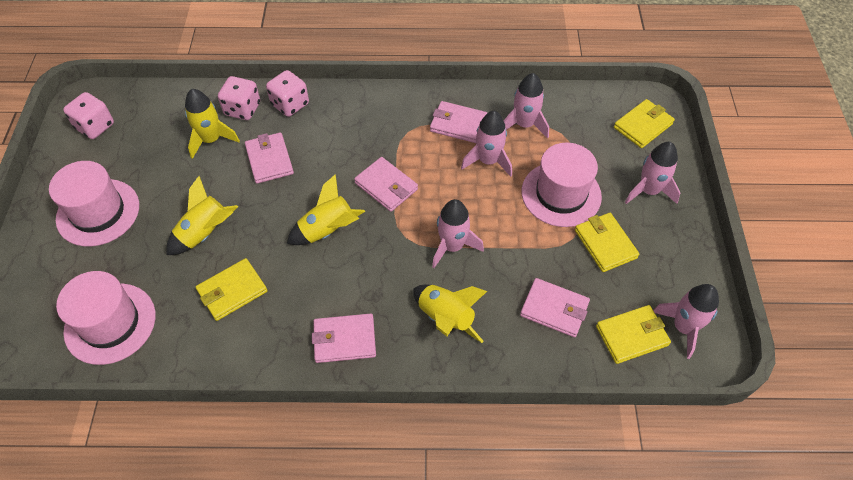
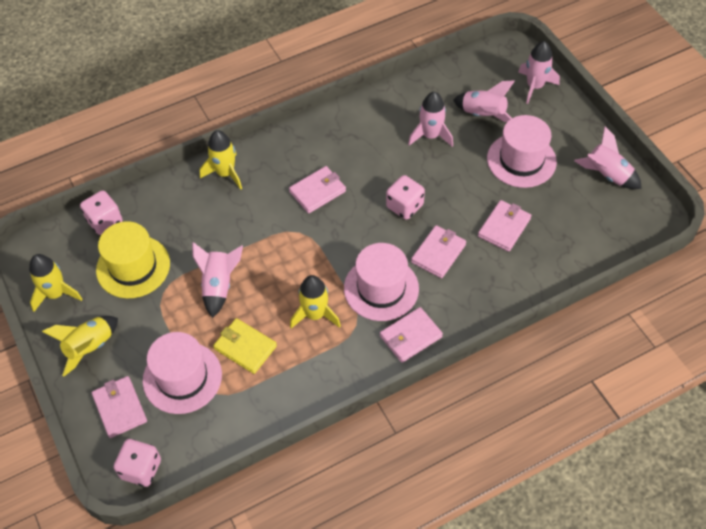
yellow hat: none = 0 -> [96,221,170,298] = 1
yellow wallet: [196,258,267,321] [575,213,639,272] [596,305,671,364] [614,99,675,148] = 4 -> [213,318,277,374] = 1

